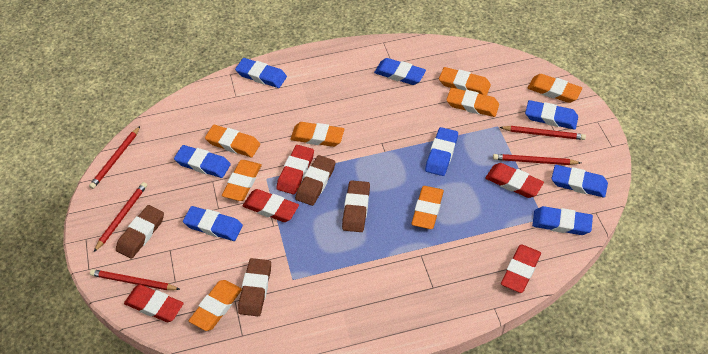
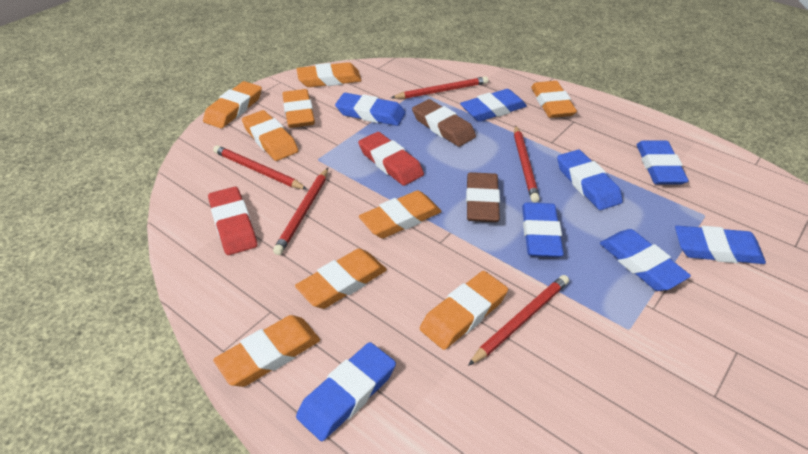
brown eraser: [116,205,164,259] [238,258,271,316] [295,155,336,206] [342,180,370,232] = 4 -> [412,99,476,147] [466,172,500,222] = 2
orange eraser: [189,280,242,331] [205,125,260,157] [222,160,262,201] [290,122,344,147] [411,186,444,229] [439,67,491,95] [446,88,499,117] [528,74,582,103] = 8 -> [203,81,262,128] [213,315,320,387] [242,110,298,161] [282,89,315,128] [295,248,387,309] [297,62,362,87] [359,190,442,238] [420,271,508,350] [531,81,577,118] = 9
red eraser: [124,284,184,322] [243,189,299,222] [276,145,314,195] [485,163,544,198] [501,244,541,293] = 5 -> [208,187,257,255] [358,132,424,186] = 2

